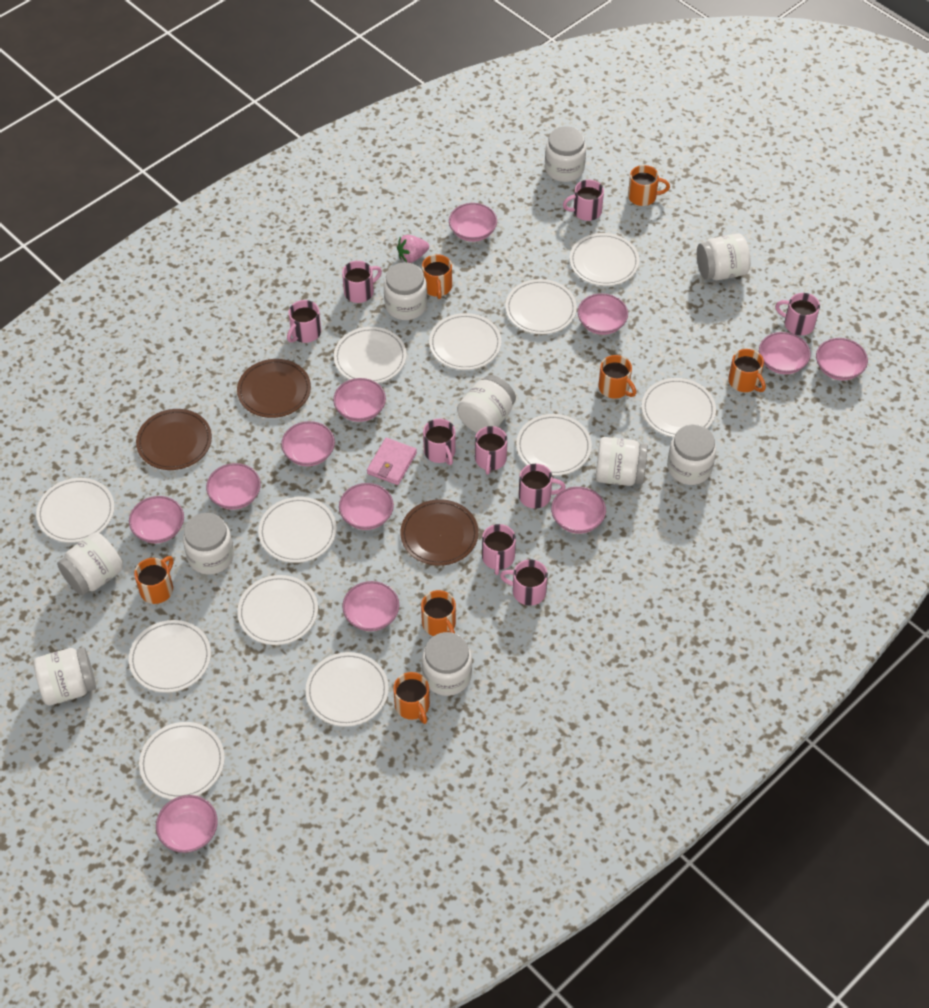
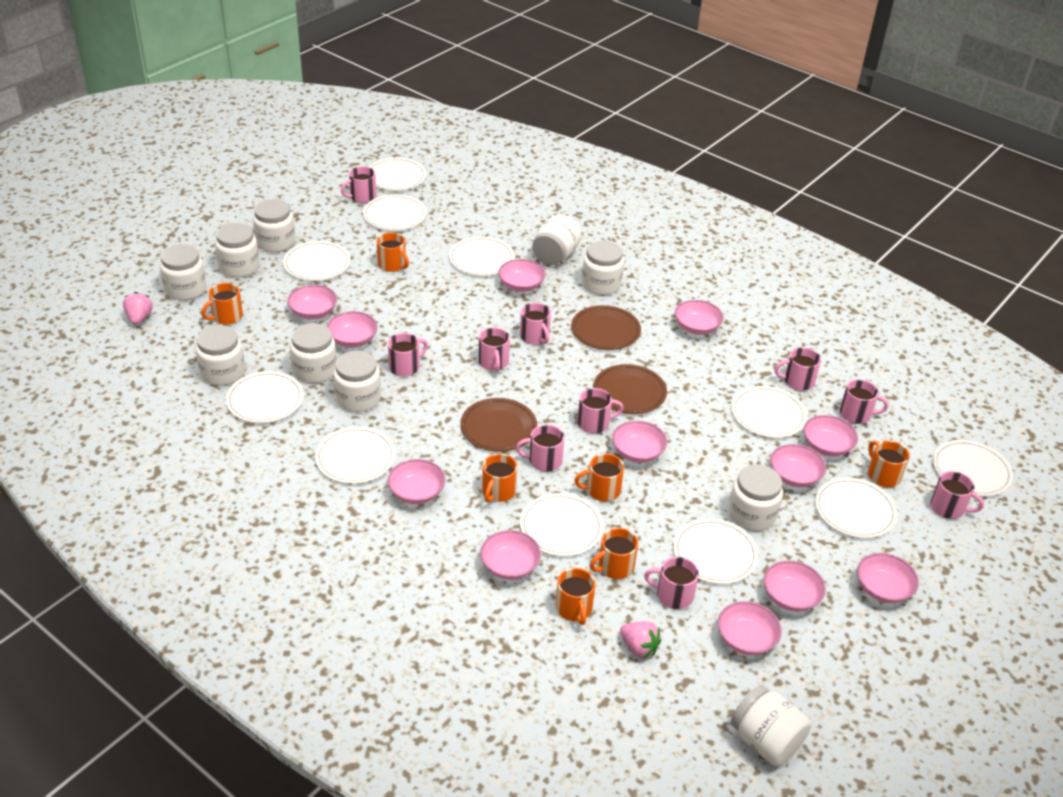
pink mug: [287,300,321,343] [342,261,382,303] [423,419,456,465] [475,426,507,475] [482,524,516,575] [500,559,548,606] [519,464,566,509] [563,180,604,221] [775,293,820,335] = 9 -> [341,166,377,203] [388,333,428,377] [478,328,510,371] [516,425,565,472] [520,303,551,345] [577,388,624,433] [644,557,699,609] [774,347,821,391] [840,379,888,424] [930,471,984,519] = 10
pink strawberry: [397,235,429,263] = 1 -> [123,292,153,325] [620,621,661,659] = 2
pink wallet: [367,438,417,485] = 1 -> none = 0
white plate: [36,478,114,543] [129,620,211,693] [139,722,225,800] [237,575,318,645] [258,497,337,563] [306,652,389,727] [334,327,407,383] [429,313,501,370] [505,279,577,334] [516,414,592,476] [570,233,639,286] [641,378,716,437] = 12 -> [226,371,303,423] [283,241,350,281] [315,427,395,484] [363,195,426,231] [369,158,426,191] [449,237,515,276] [520,493,603,556] [673,519,758,584] [731,386,807,438] [815,478,897,538] [933,440,1013,496] = 11

